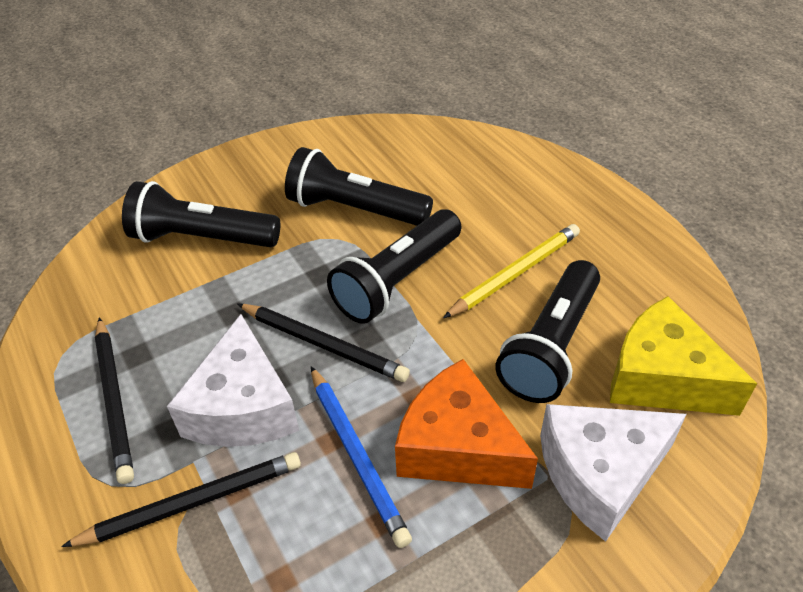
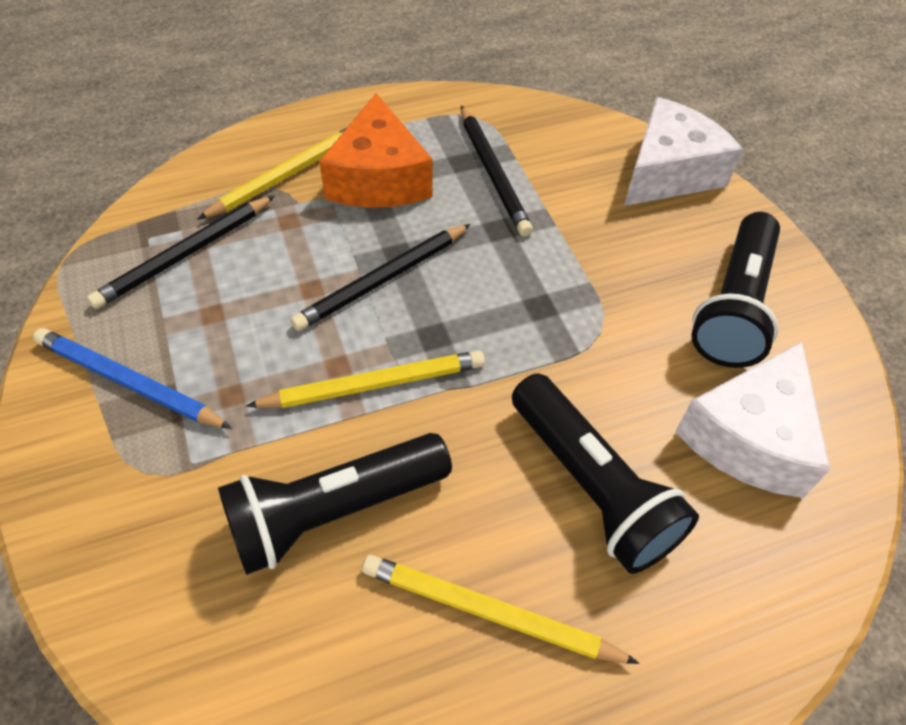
black flashlight: [122,181,280,247] [285,147,433,226] [327,209,461,324] [495,260,600,403] = 4 -> [218,433,452,575] [512,373,699,574] [692,212,780,368] = 3
yellow cheese: [610,296,757,416] = 1 -> none = 0
yellow pencil: [443,224,580,318] = 1 -> [197,128,346,220] [246,350,485,408] [362,555,639,664] = 3

